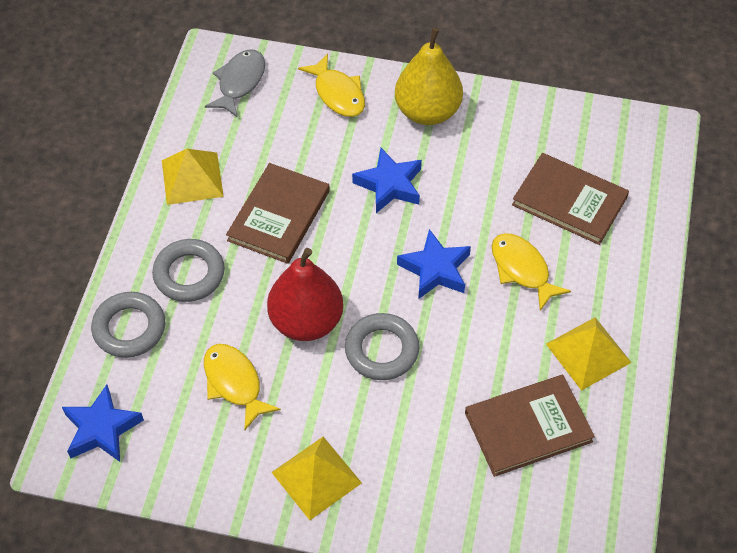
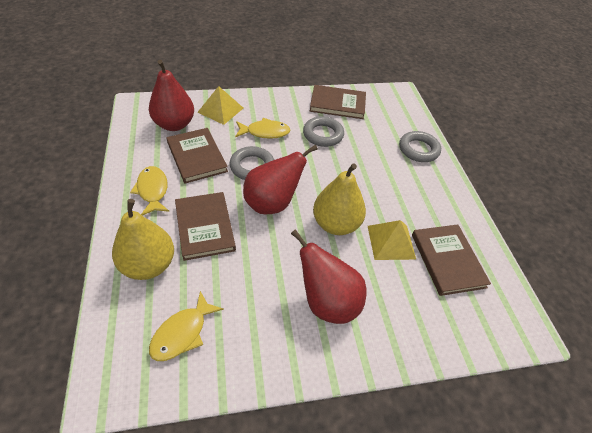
blue star: [62,385,144,462] [352,148,422,213] [397,229,471,299] = 3 -> none = 0
brown book: [226,163,330,264] [465,375,595,477] [512,153,629,245] = 3 -> [167,128,228,184] [175,192,236,261] [310,85,366,119] [412,225,491,296] = 4
grey fish: [205,49,265,118] = 1 -> none = 0
red pear: [267,248,343,341] = 1 -> [149,60,194,131] [243,145,318,214] [291,229,367,324] = 3
yellow pear: [395,28,463,125] = 1 -> [112,199,174,280] [313,163,366,235] = 2
yellow pyramid: [162,149,224,205] [271,437,362,520] [546,317,632,391] = 3 -> [197,86,243,125] [368,220,416,260] = 2

